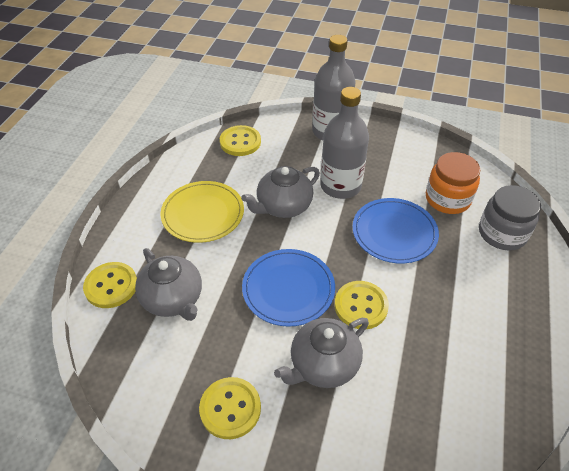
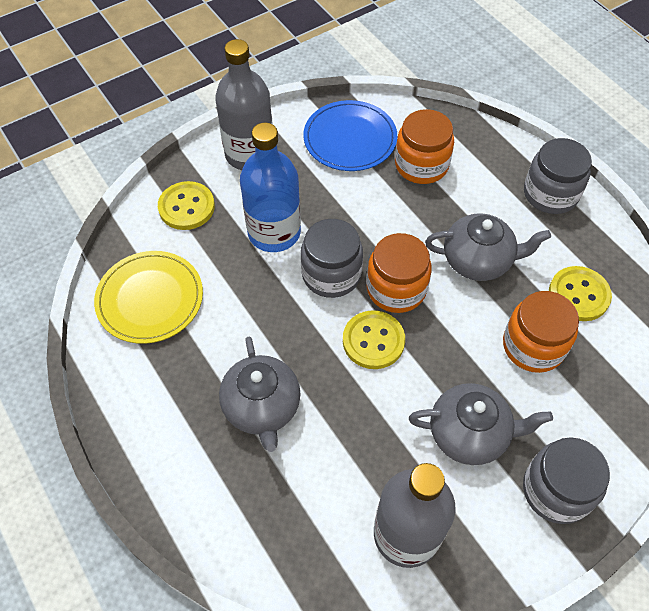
blue bottle: none = 0 -> [240,123,301,252] = 1
blue plate: [242,249,335,327] [352,198,439,263] = 2 -> [303,100,397,171] = 1
grey jar: [479,185,541,250] = 1 -> [301,219,363,298] [523,437,610,524] [524,138,592,214] = 3
orange jar: [426,152,480,214] = 1 -> [367,233,432,313] [395,109,454,184] [503,291,579,373] = 3
yellow button: [83,262,137,308] [199,377,261,439] [220,125,261,156] [335,281,389,329] = 4 -> [158,181,215,230] [343,310,405,369] [549,266,612,321] = 3

